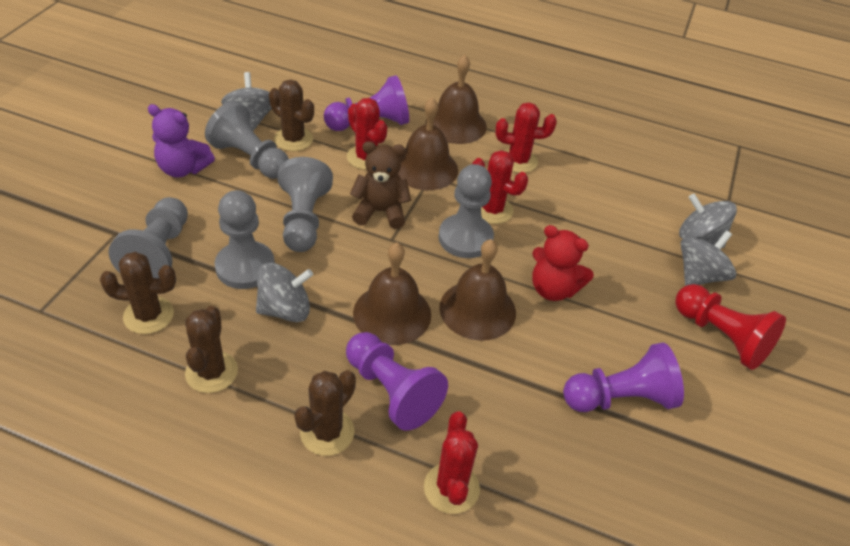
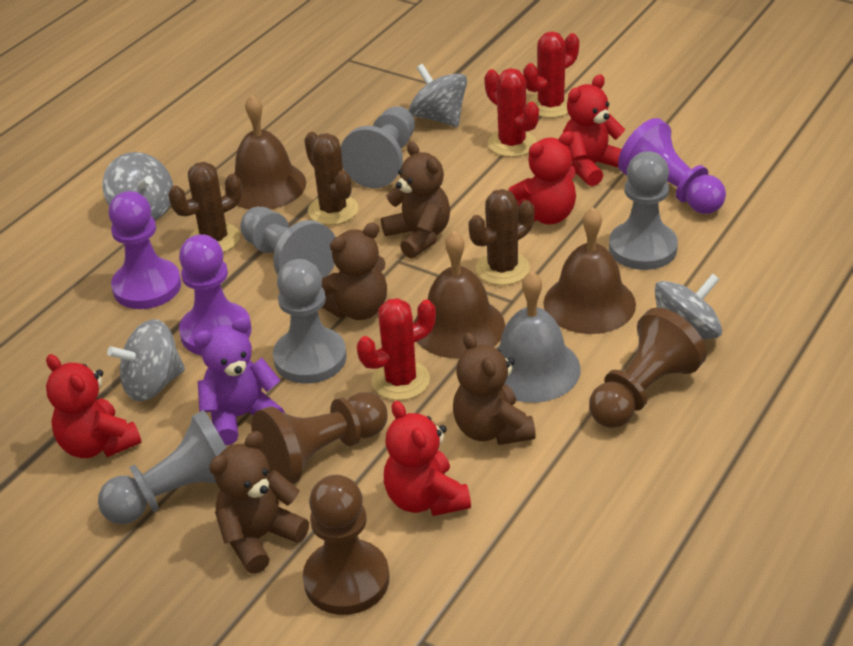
brown bell: [353,243,431,345] [398,97,458,190] [426,55,487,144] [439,239,516,341] = 4 -> [225,95,306,209] [413,231,505,359] [543,207,636,334] = 3
brown cactus: [100,252,176,334] [185,306,238,393] [269,80,314,151] [294,370,356,456] = 4 -> [168,162,242,252] [304,132,359,225] [468,189,534,285] = 3
brown pawn: none = 0 -> [251,392,388,484] [303,475,389,615] [589,307,707,428] = 3
brown teddy bear: [350,141,411,229] = 1 -> [209,431,309,574] [322,222,387,320] [381,141,450,258] [453,332,536,445] = 4
grey bell: none = 0 -> [496,271,581,403] = 1
red cactus: [347,98,387,170] [424,411,480,514] [472,150,528,224] [496,103,557,173] = 4 -> [357,298,436,400] [484,68,539,157] [523,31,579,118] = 3
red pawn: [675,284,786,370] = 1 -> none = 0
red teddy bear: [532,225,594,301] = 1 -> [46,354,142,458] [384,401,471,516] [508,131,576,224] [563,75,625,186] = 4

